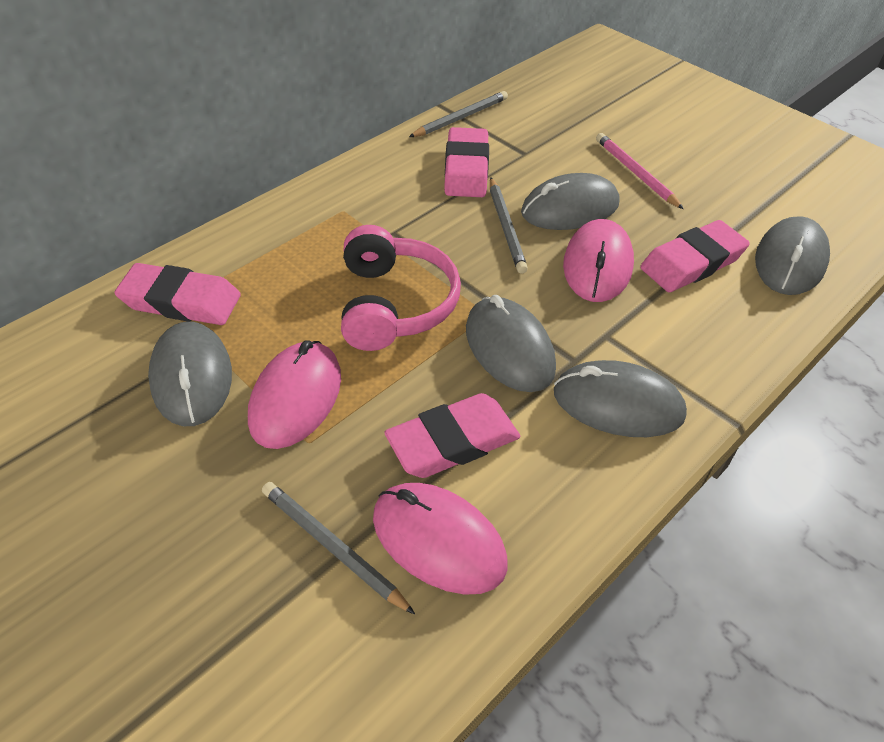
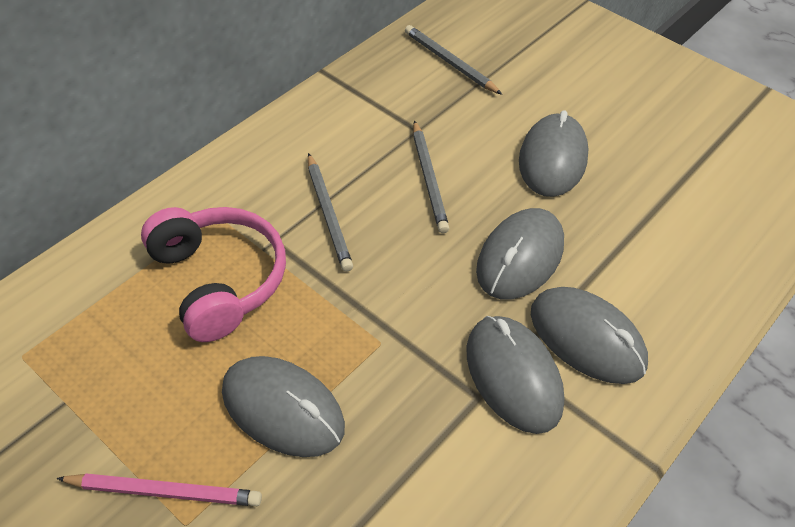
pink eraser: [114,263,241,325] [384,393,520,478] [444,127,489,197] [640,220,750,292] = 4 -> none = 0
pink mouse: [248,340,341,449] [373,483,508,595] [563,219,634,302] = 3 -> none = 0

